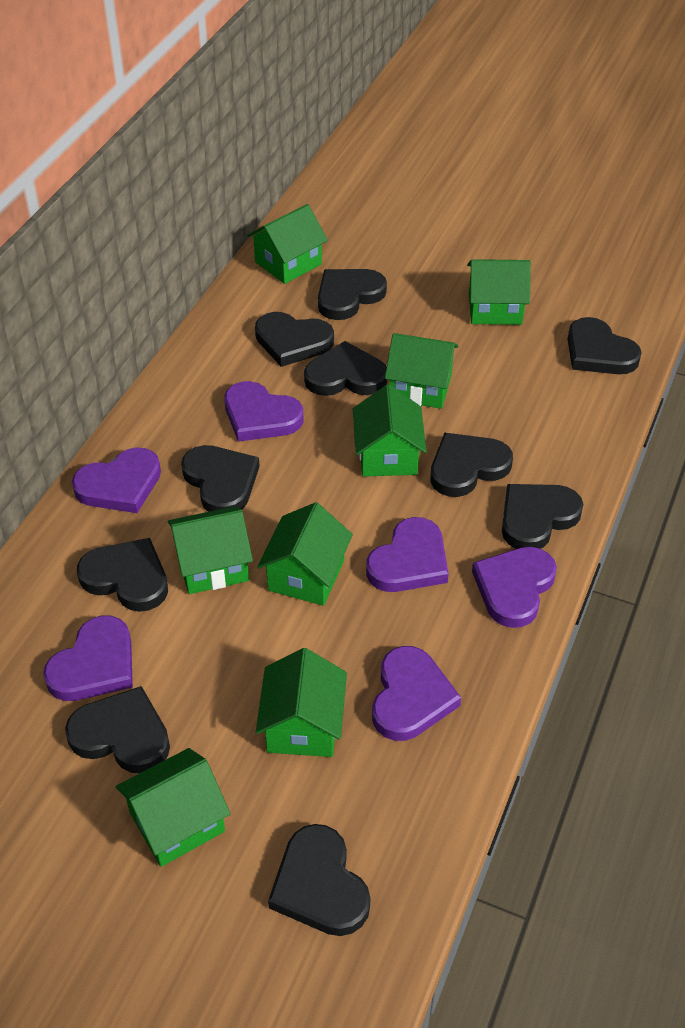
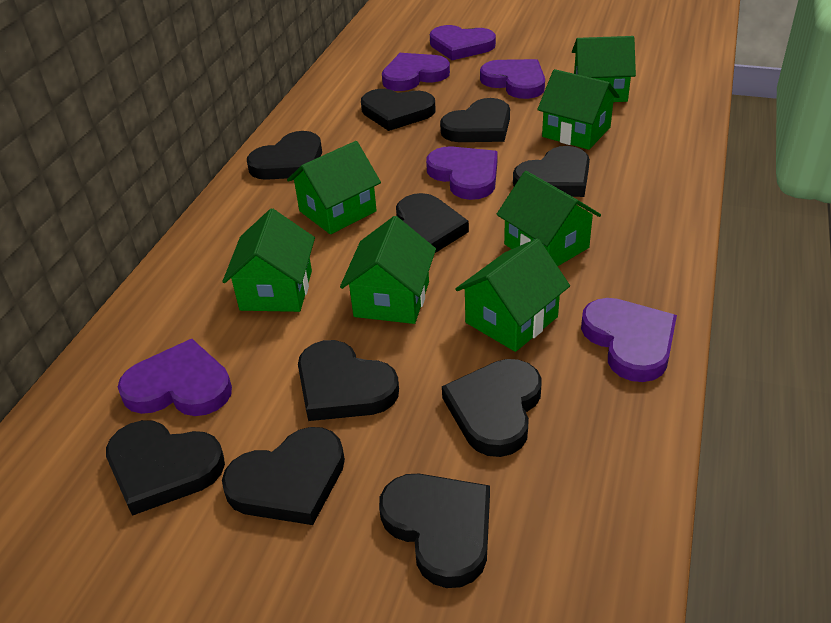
green house: [116,748,231,867] [168,506,253,594] [247,204,328,284] [256,648,347,757] [257,502,353,606] [353,385,427,476] [385,333,459,409] [467,259,531,325] = 8 -> [222,209,315,312] [287,141,381,234] [340,216,436,324] [455,239,570,352] [497,171,601,266] [537,69,620,150] [572,36,636,102] = 7

